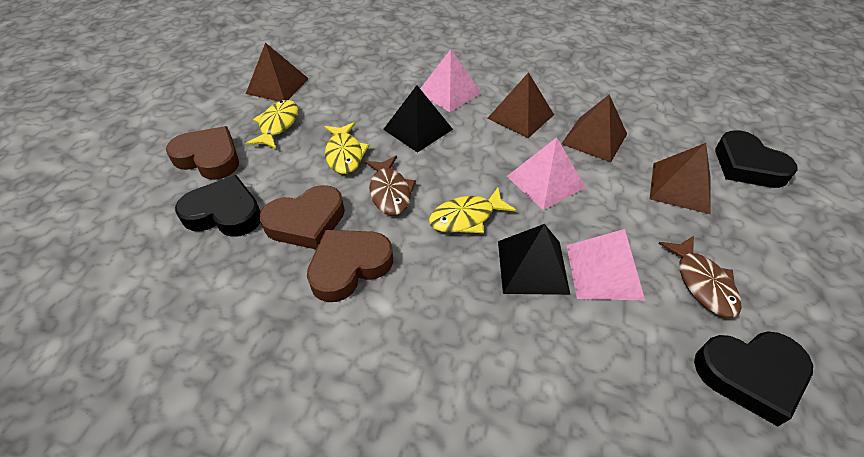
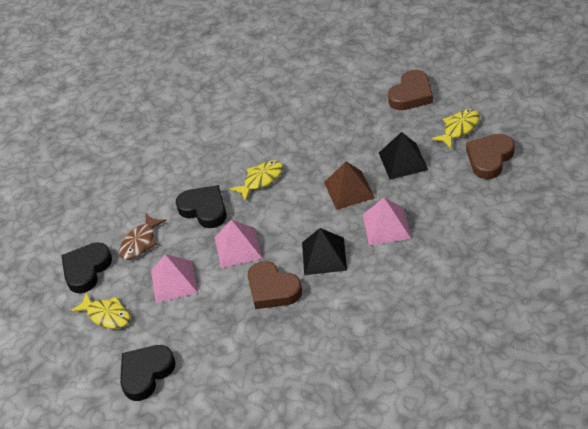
brown fish: [364,156,416,215] [658,236,741,318] = 2 -> [119,214,167,260] = 1
brown pyramid: [246,43,309,102] [487,72,554,138] [561,95,627,162] [650,143,711,214] = 4 -> [324,162,375,210] = 1

